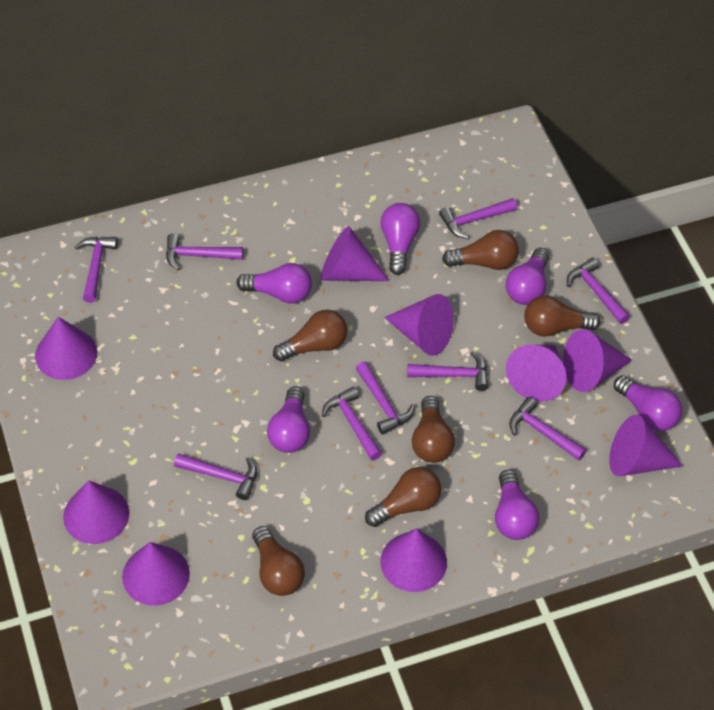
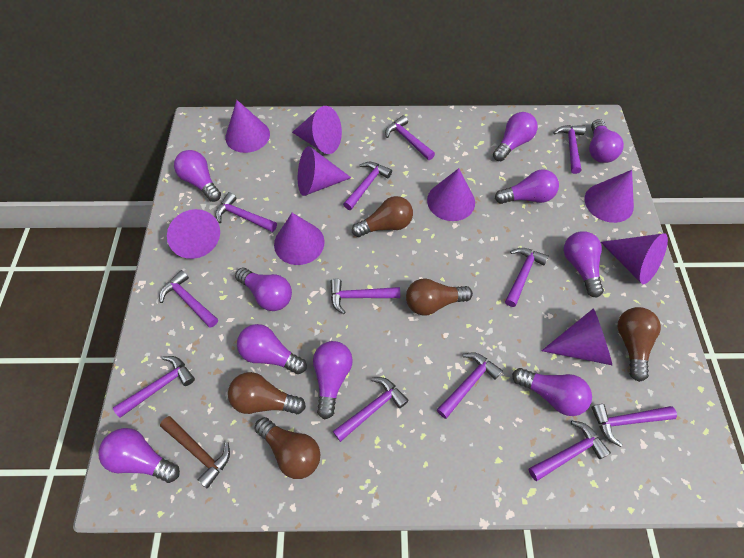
brown hammer: none = 0 -> [160,416,230,488] = 1
brown light bulb: [252,526,305,596] [273,310,347,361] [365,467,441,527] [412,396,455,463] [442,230,519,270] [524,296,601,337] = 6 -> [228,372,306,414] [255,417,320,479] [352,196,413,237] [406,278,473,316] [618,307,661,382] = 5
purple hammer: [75,237,118,303] [166,233,243,270] [174,453,257,500] [322,386,382,460] [356,362,415,435] [407,351,488,391] [439,198,517,239] [509,397,587,460] [567,258,630,324] = 9 -> [113,356,195,418] [160,270,218,328] [216,192,277,232] [330,279,400,314] [333,377,409,442] [343,162,392,210] [385,115,435,160] [437,352,503,419] [505,248,549,307] [529,421,611,481] [553,125,586,174] [591,404,677,447] = 12
purple light bulb: [236,263,312,304] [267,386,310,453] [380,203,420,275] [495,469,539,540] [506,248,549,305] [614,375,682,431] = 6 -> [98,428,180,483] [174,150,221,202] [235,268,292,311] [237,324,307,374] [313,341,353,420] [493,112,538,161] [495,169,559,204] [512,368,592,416] [564,231,604,298] [589,119,624,163] = 10

